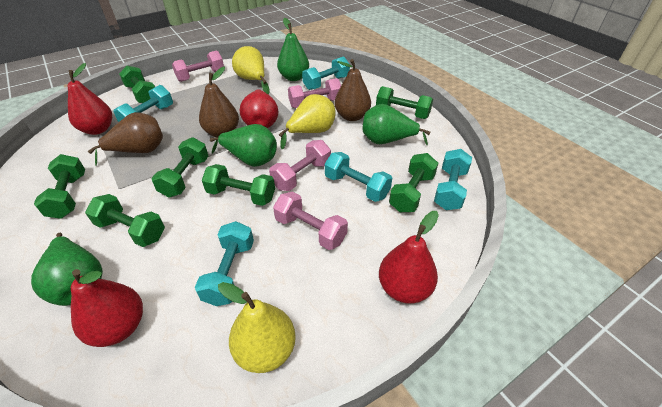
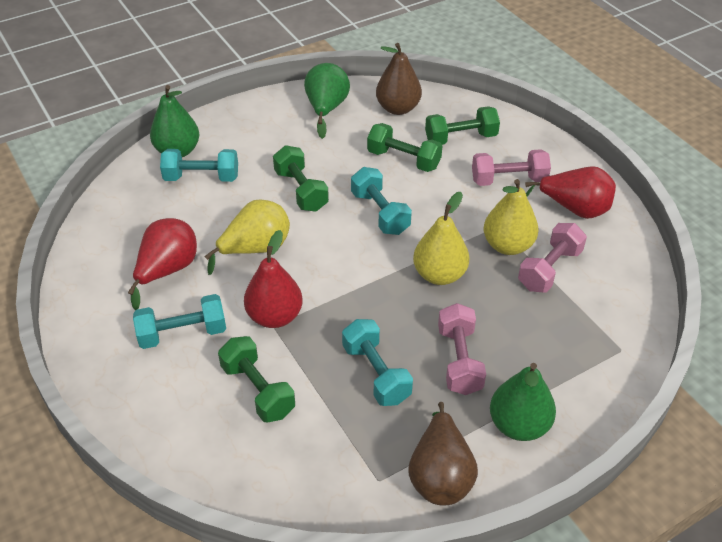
brown pear: [88,112,163,166] [199,66,239,138] [335,59,371,121] = 3 -> [376,43,422,115] [408,402,478,506] = 2
green dumbbell: [34,154,85,219] [85,194,165,247] [119,66,155,103] [152,137,209,198] [202,164,275,206] [376,86,433,119] [389,153,438,212] = 7 -> [218,336,295,423] [273,145,329,212] [367,123,443,172] [425,106,500,145] = 4
green pear: [31,233,103,306] [210,124,277,167] [277,18,309,81] [362,104,430,145] = 4 -> [150,85,199,157] [304,63,350,139] [490,363,556,441] = 3
pink dumbbell: [172,51,224,82] [269,140,331,191] [273,192,348,250] [288,78,341,108] = 4 -> [438,303,486,395] [472,149,551,186] [518,223,587,293] = 3
red pear: [68,63,112,135] [71,269,143,347] [240,89,278,128] [379,211,439,304] = 4 -> [128,218,197,310] [244,230,303,328] [525,166,616,219] = 3
turquoise dumbbell: [113,85,173,122] [195,221,254,306] [302,56,350,90] [325,152,392,202] [434,149,472,210] = 5 -> [133,294,226,349] [160,149,238,182] [342,319,413,406] [351,167,412,235] = 4

